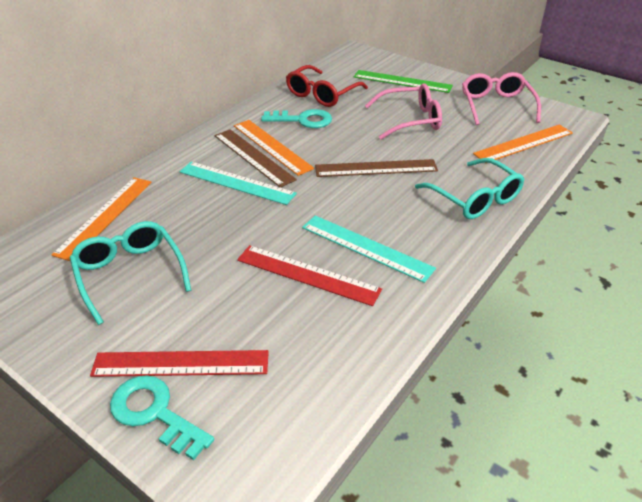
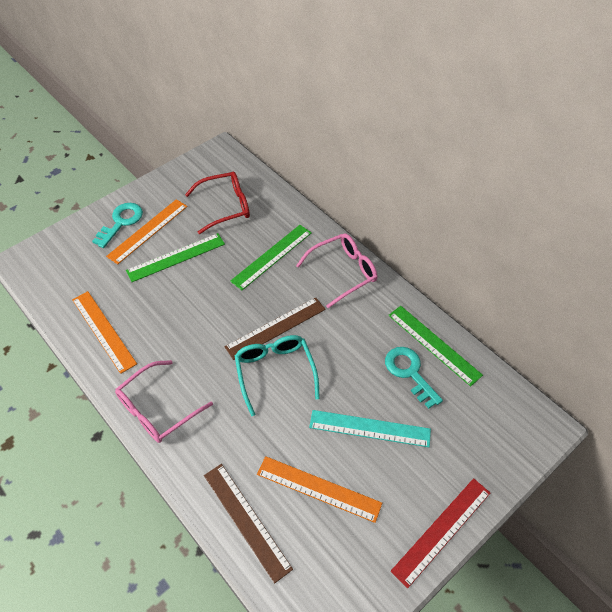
green ruler: [354,70,453,93] = 1 -> [126,233,225,282] [230,225,312,290] [388,306,483,386] = 3
red ruler: [90,350,269,377] [237,245,382,306] = 2 -> [391,478,490,588] = 1
turquoise glasses: [70,221,191,325] [415,158,524,219] = 2 -> [235,335,320,416] = 1
turquoise ruler: [179,161,297,205] [302,216,436,283] = 2 -> [309,410,431,447] = 1

